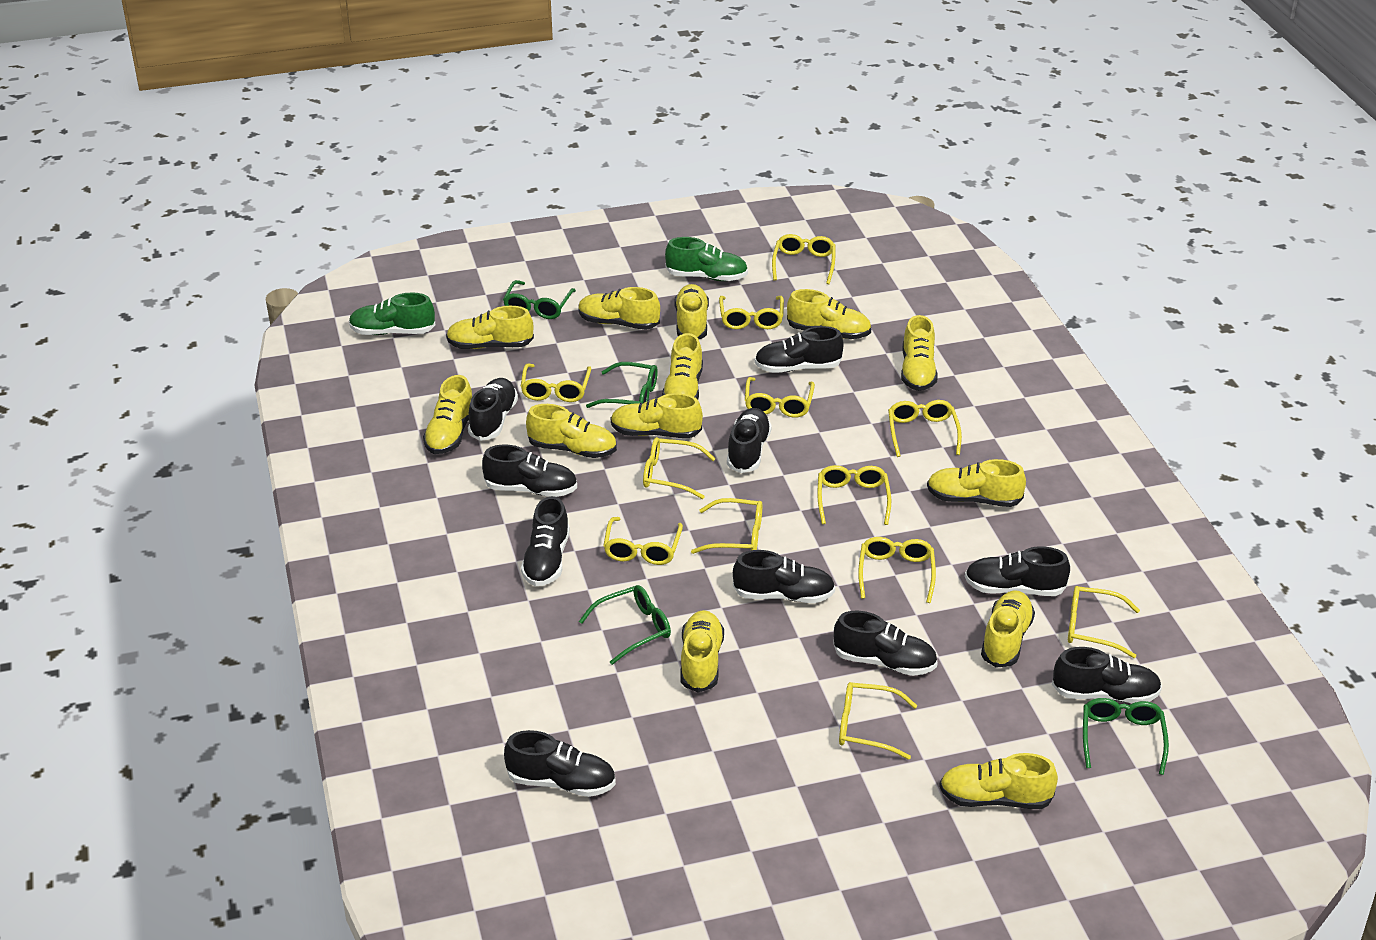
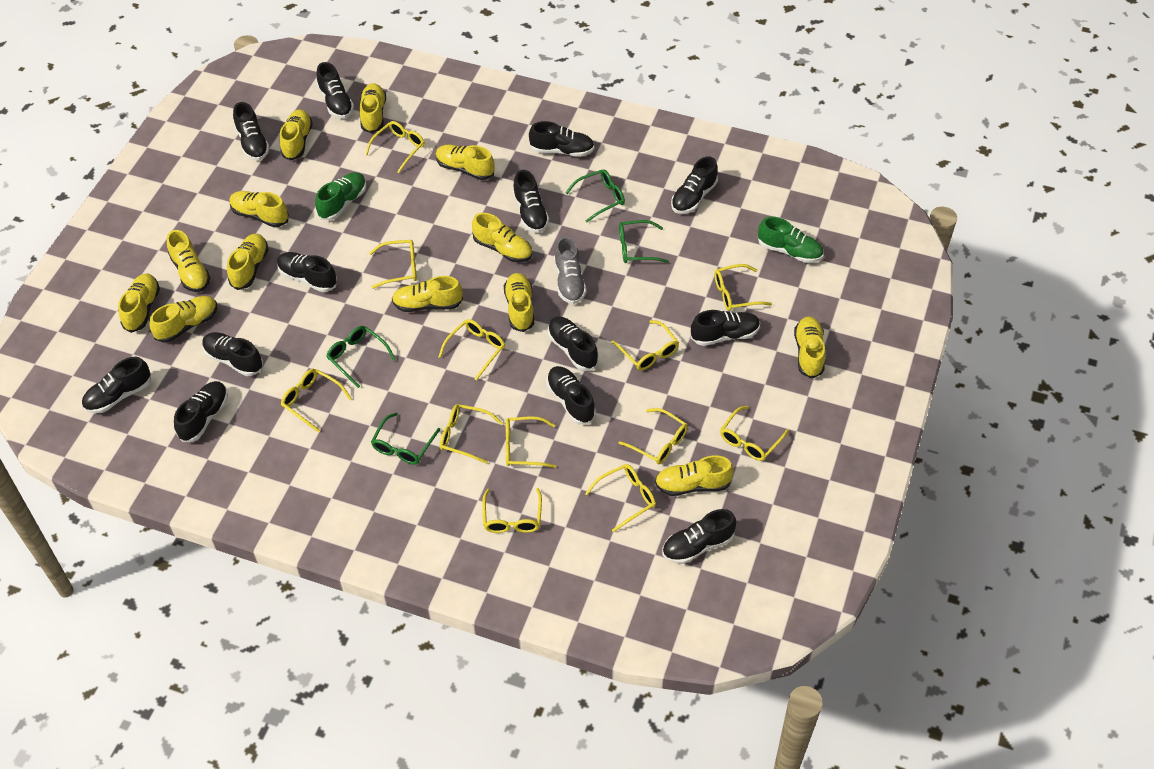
black shoe: [468,378,518,441] [482,445,577,497] [504,730,616,797] [521,496,570,586] [727,408,772,473] [733,550,835,603] [754,326,844,373] [833,611,938,676] [965,546,1070,596] [1052,647,1162,704] = 10 -> [82,357,151,413] [174,381,228,442] [202,332,263,376] [233,102,270,161] [277,252,337,292] [317,62,354,119] [513,170,549,233] [529,121,594,157] [546,366,596,424] [548,317,598,371] [662,509,736,564] [671,156,718,214] [691,310,760,346] = 13
grey shoe: none = 0 -> [554,236,586,304] = 1

